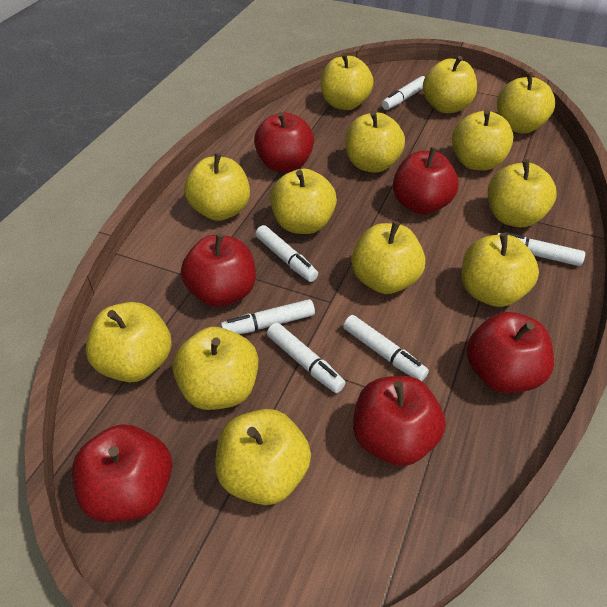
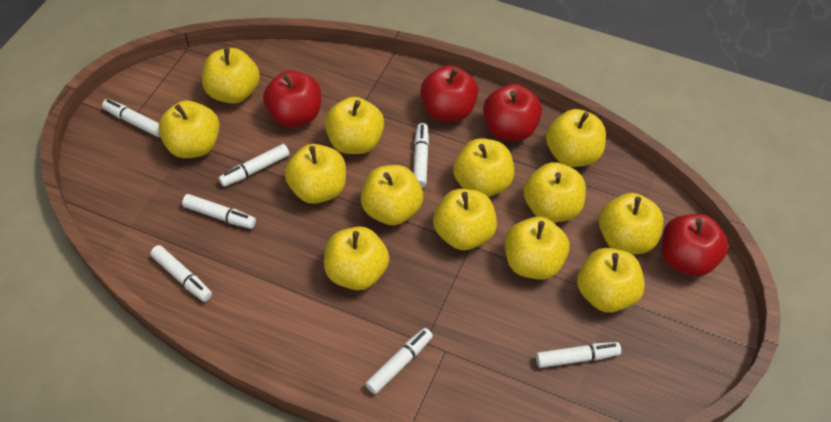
red apple: [72,424,172,523] [181,233,256,307] [254,112,314,172] [353,376,446,466] [393,147,459,215] [466,312,554,393] = 6 -> [263,70,321,127] [420,65,478,122] [483,84,542,141] [662,214,728,276] = 4
white marker: [221,299,315,334] [255,225,318,282] [267,323,346,393] [343,315,429,381] [382,76,425,110] [497,232,585,266] = 6 -> [102,99,160,137] [150,245,212,302] [182,194,256,229] [219,144,290,187] [365,328,433,394] [413,123,429,188] [536,342,621,368] = 7

